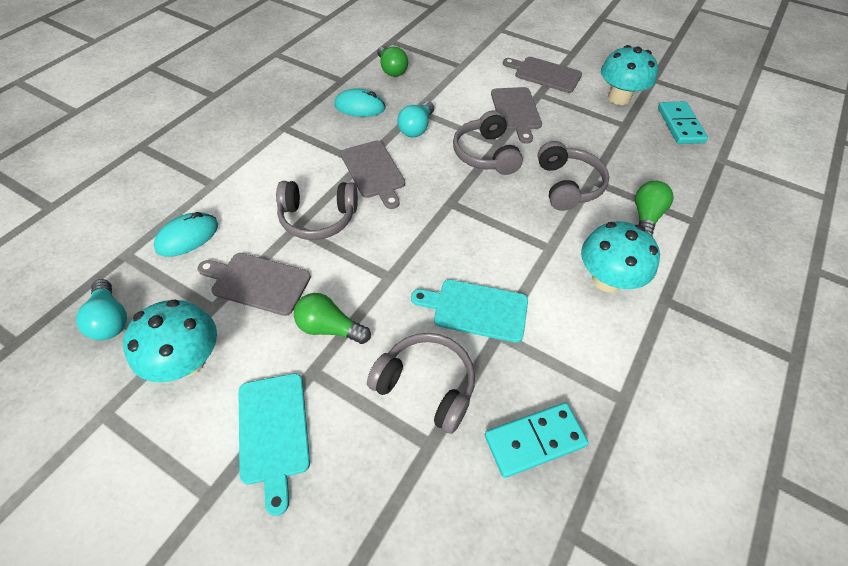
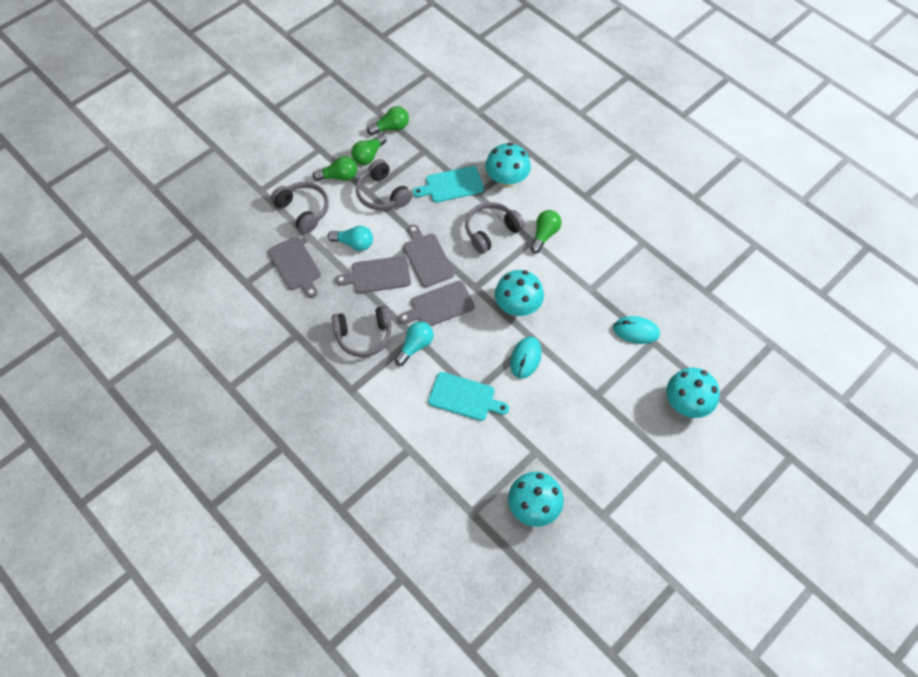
green light bulb: [294,293,371,344] [377,46,408,77] [635,181,673,236] = 3 -> [313,156,357,181] [351,134,386,165] [367,106,409,135] [530,210,562,253] = 4
turquoise domino: [485,402,589,478] [658,101,708,144] = 2 -> none = 0
turquoise mushroom: [123,299,217,382] [581,221,660,292] [601,45,658,105] = 3 -> [485,143,531,188] [495,270,544,316] [508,472,564,527] [666,368,720,418] = 4

